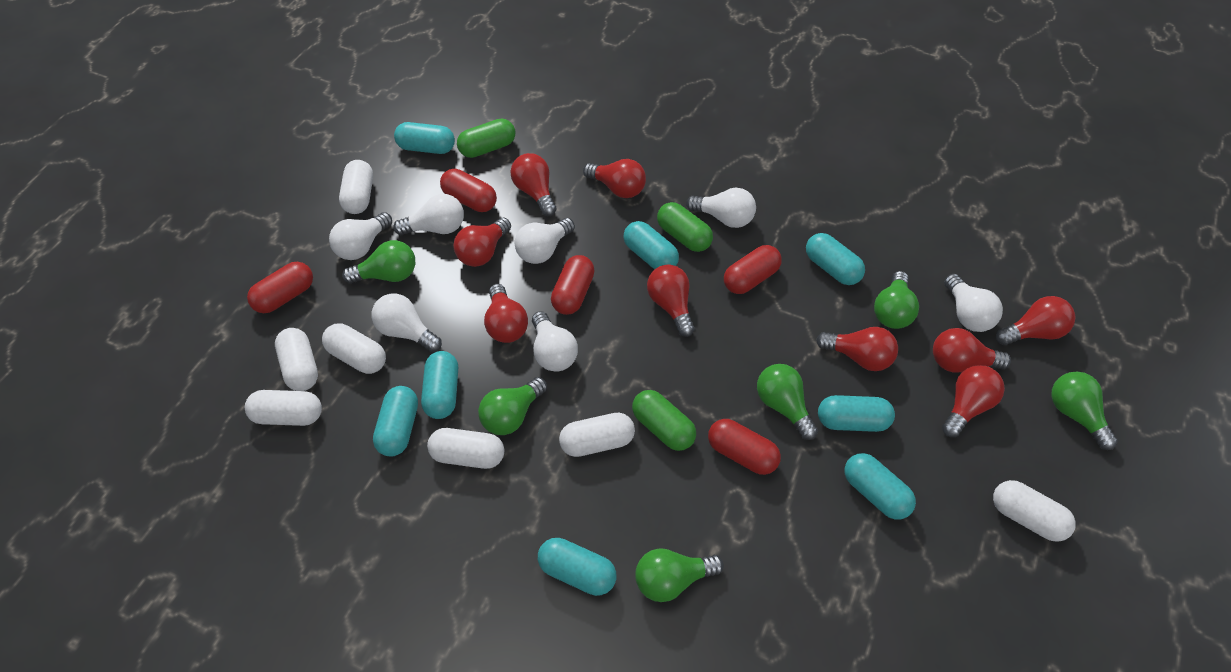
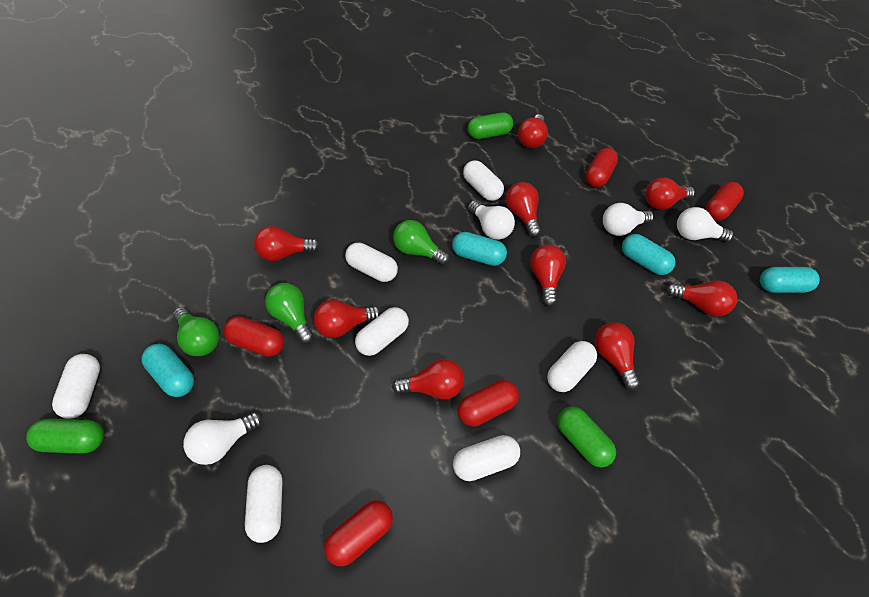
green light bulb: [342,240,415,284] [478,377,547,435] [635,548,724,602] [757,364,818,440] [874,271,919,329] [1051,372,1118,450] = 6 -> [173,307,219,356] [265,283,314,344] [393,220,450,265] = 3
turquoise capsule: [373,386,418,456] [394,122,455,154] [421,351,458,419] [538,538,617,596] [623,221,679,269] [806,233,865,285] [818,395,895,432] [844,453,916,520] = 8 -> [142,344,194,397] [452,232,507,266] [622,234,676,275] [760,267,820,293] = 4
white light bulb: [329,212,392,260] [372,294,442,352] [393,194,464,235] [515,218,575,264] [532,311,578,372] [686,188,756,228] [944,274,1003,332] = 7 -> [183,412,263,465] [468,200,515,240] [603,203,654,236] [677,207,734,242] = 4

